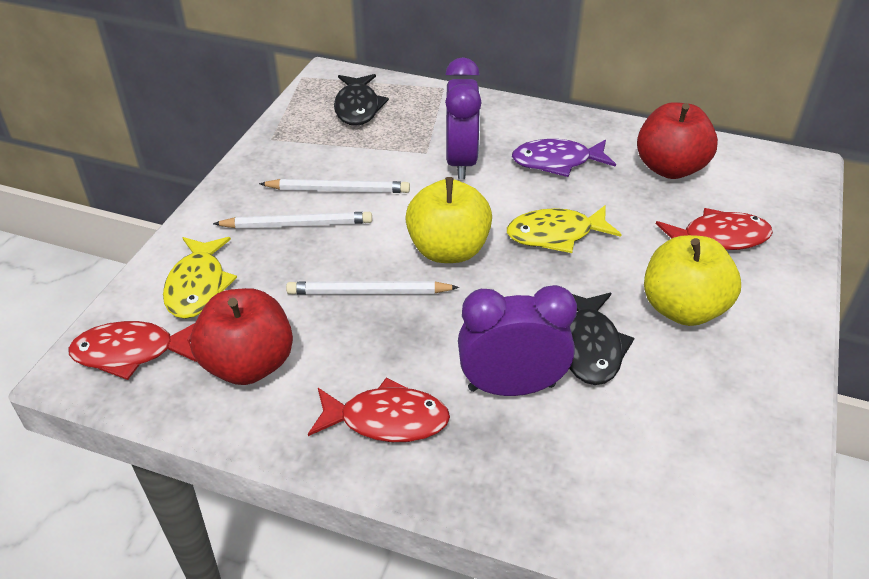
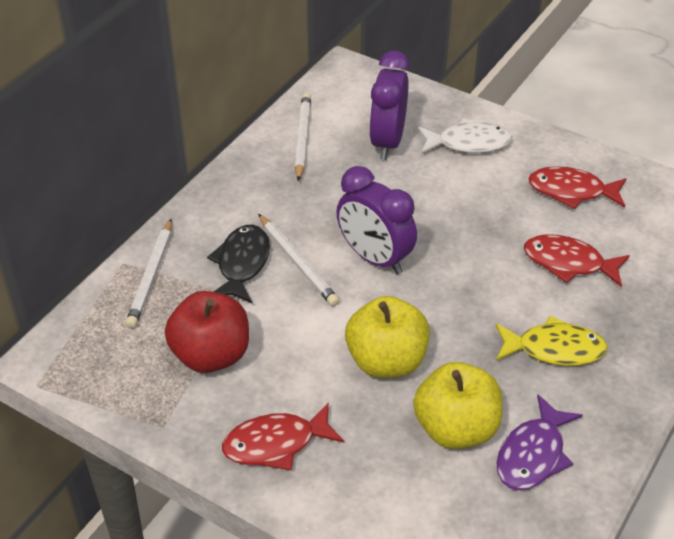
black fish: [334,74,389,126] [569,293,635,385] = 2 -> [207,225,270,303] = 1
red apple: [190,288,293,385] [637,102,718,179] = 2 -> [165,291,249,373] = 1
white fish: none = 0 -> [418,118,512,154] = 1
yellow fish: [163,237,237,319] [507,205,622,253] = 2 -> [495,316,608,366] = 1

